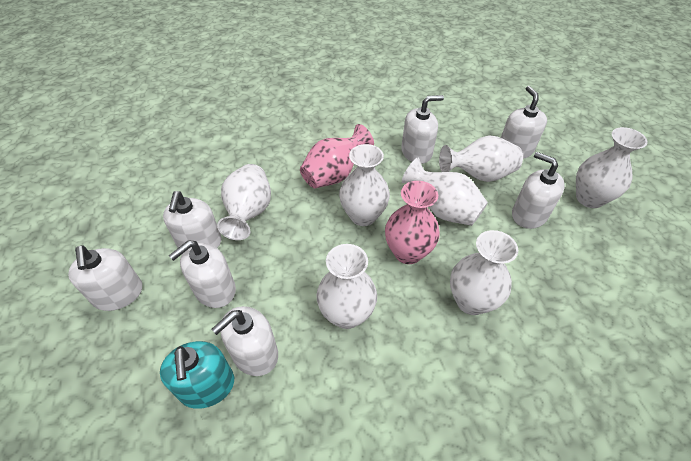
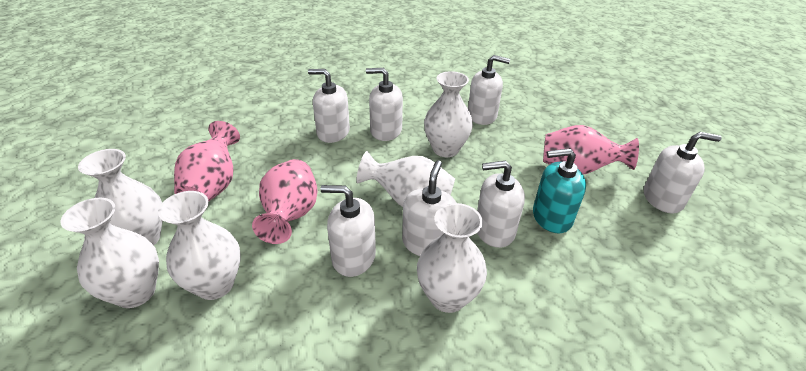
pink vase: [300,124,374,189] [385,181,440,264] = 2 -> [174,121,240,201] [252,159,317,244] [543,125,639,175] = 3
white vase: [217,164,271,240] [316,244,377,329] [339,144,390,226] [402,157,488,226] [439,136,523,182] [450,230,518,315] [576,127,648,208] = 7 -> [60,198,159,308] [78,149,163,245] [158,191,241,300] [357,151,455,207] [417,203,487,313] [424,71,473,157] = 6

